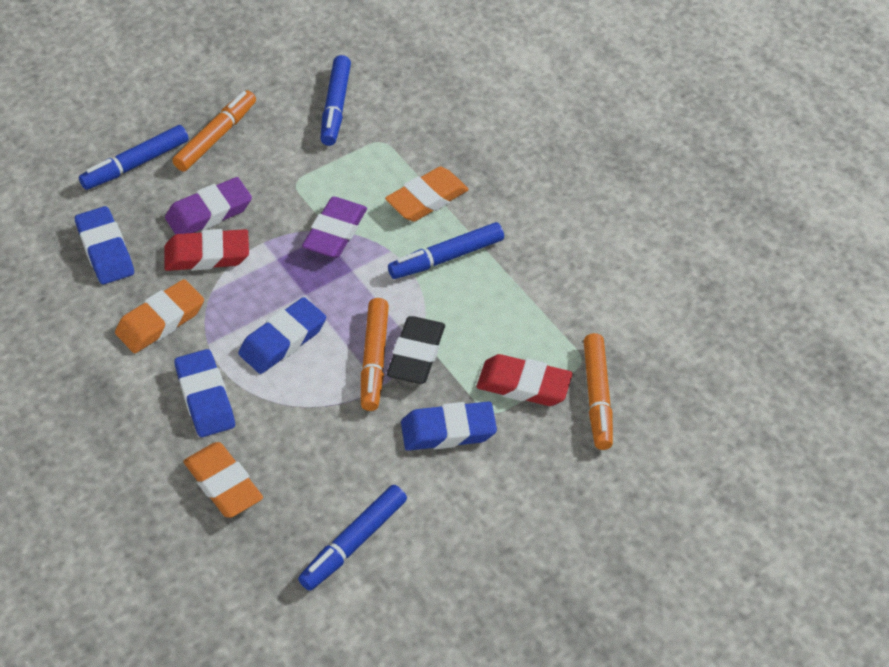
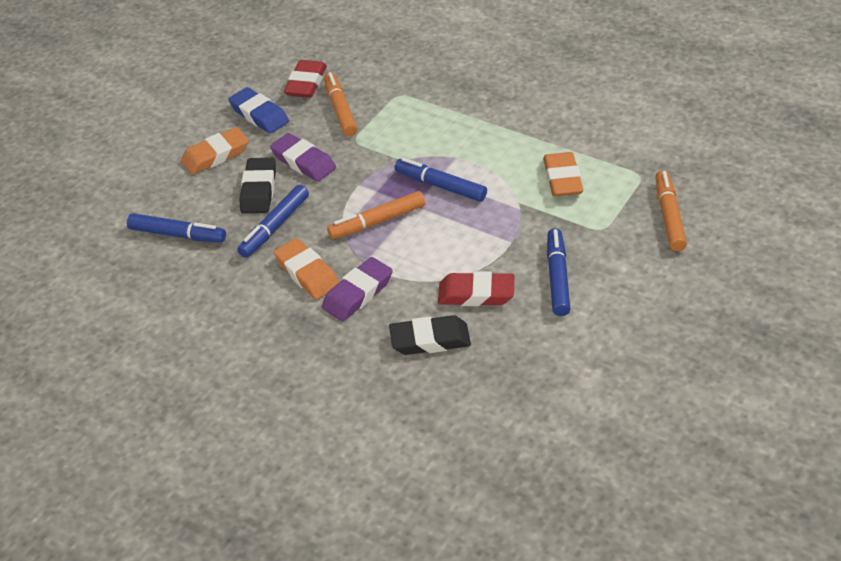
black eraser: [387,316,445,384] = 1 -> [239,158,276,213] [389,315,471,355] = 2
blue eraser: [75,206,134,284] [174,349,235,437] [238,297,326,374] [401,402,497,451] = 4 -> [228,87,289,134] = 1

